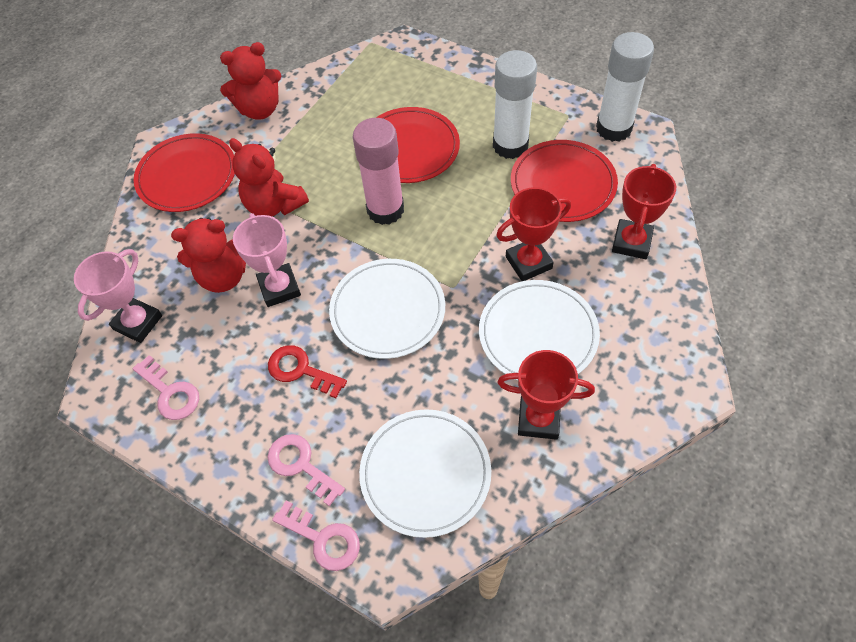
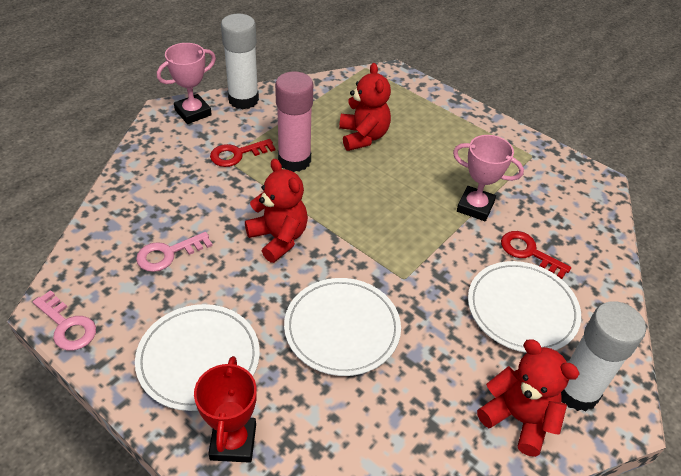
pink key: [133,355,199,420] [267,434,345,506] [272,500,360,571] = 3 -> [33,290,96,351] [136,232,213,272] = 2
red key: [268,345,347,398] = 1 -> [210,139,275,167] [501,231,571,279] = 2
red plate: [134,133,235,212] [376,107,460,183] [511,140,618,222] = 3 -> none = 0
red trophy: [496,187,571,281] [497,350,595,440] [612,164,676,259] = 3 -> [194,356,257,463] = 1

